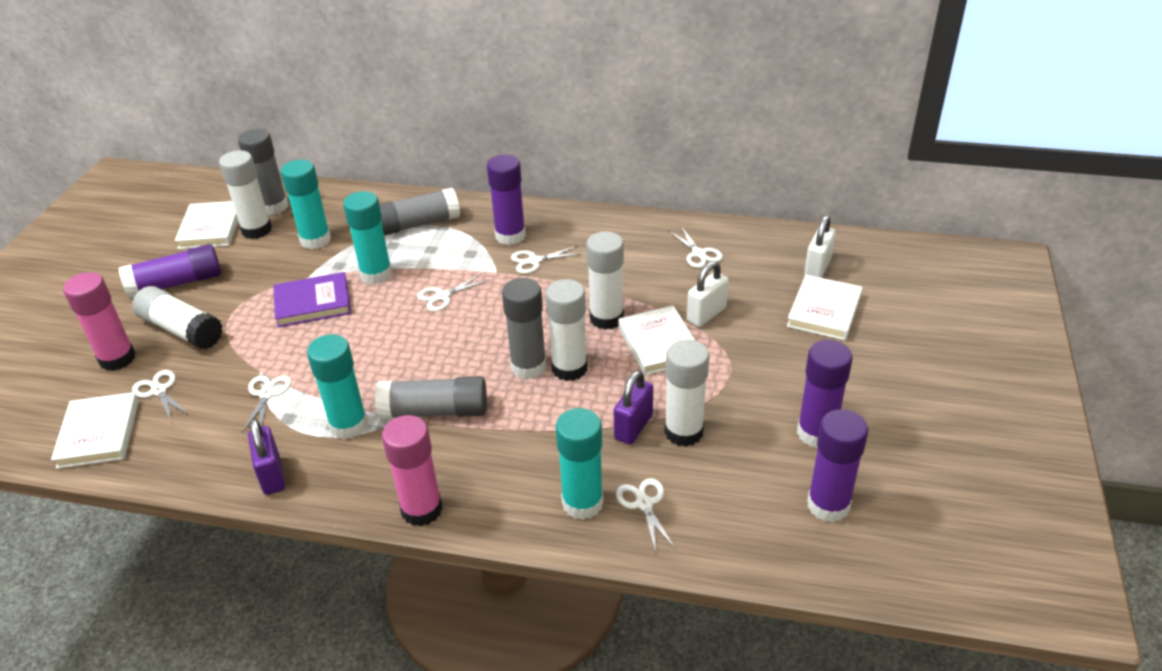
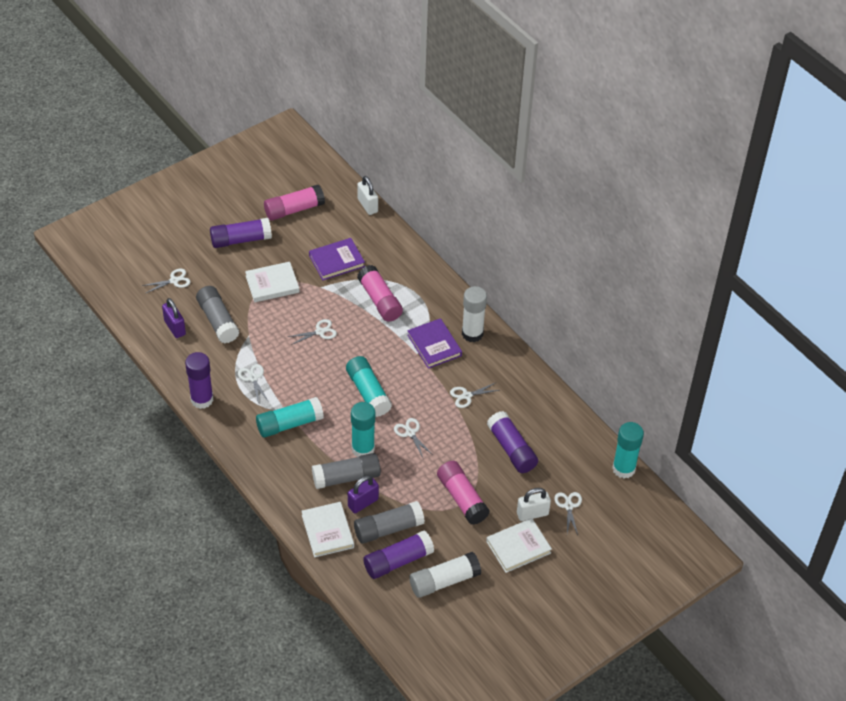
grey glue stick: [238,129,288,215] [375,376,487,419] [379,188,460,236] [502,278,546,379] = 4 -> [196,286,239,343] [312,453,381,489] [354,501,425,544] = 3
pink glue stick: [63,272,136,371] [382,415,443,527] = 2 -> [264,185,325,221] [357,265,403,322] [437,461,490,525] = 3
purple book: [273,272,351,328] = 1 -> [309,238,365,280] [407,318,462,369] = 2
white book: [51,392,139,469] [175,201,238,249] [618,306,695,375] [787,275,863,341] = 4 -> [245,262,300,302] [301,502,354,557] [486,518,552,573] = 3
white glue stick: [132,286,223,349] [219,150,272,239] [545,279,587,381] [586,231,624,330] [664,339,709,447] = 5 -> [409,552,481,598] [462,286,487,342] = 2

